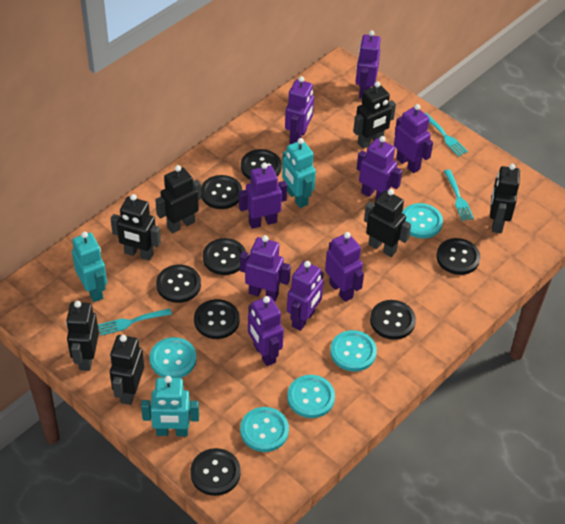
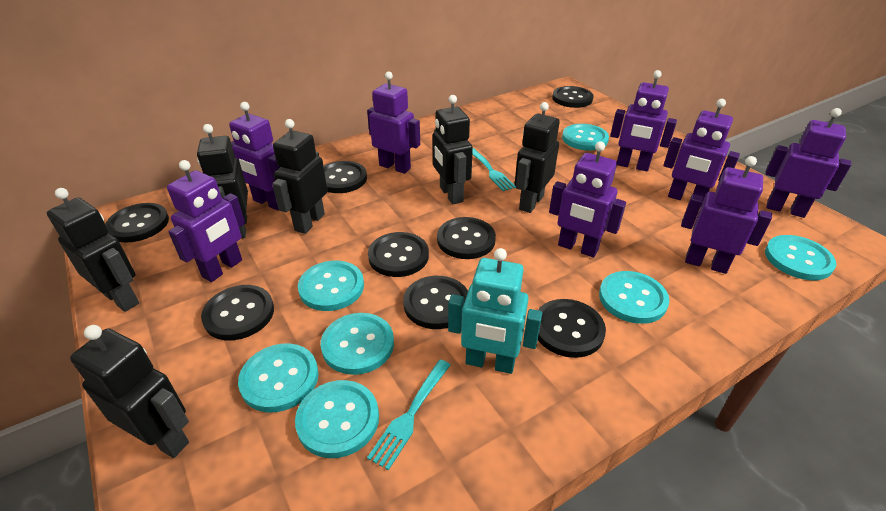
black robot: [66,301,99,371] [110,335,144,405] [111,194,161,261] [155,165,201,234] [353,81,396,149] [364,189,411,257] [490,164,520,233] = 7 -> [47,188,139,312] [70,325,189,458] [197,124,248,238] [272,119,328,234] [432,95,473,204] [515,102,560,213] = 6
purple robot: [239,162,287,229] [240,235,291,301] [248,296,284,366] [285,76,314,144] [287,261,324,331] [325,232,364,302] [356,30,381,99] [357,136,402,200] [394,104,433,173] = 9 -> [167,160,245,282] [229,102,280,210] [367,71,420,174] [549,141,626,257] [610,70,677,171] [663,99,740,205] [681,156,772,274] [765,108,851,218] = 8
turquoise button: [150,337,197,378] [240,407,289,452] [287,375,335,418] [330,330,377,372] [402,203,443,238] = 5 -> [238,343,319,412] [295,380,379,458] [298,261,364,311] [321,313,394,375] [562,124,609,151] [599,271,669,324] [765,235,836,280] = 7
turquoise fork: [98,308,172,336] [425,113,468,156] [444,169,474,221] = 3 -> [367,360,451,470] [472,148,516,191] = 2
turquoise robot: [72,231,107,302] [141,376,199,436] [282,138,316,208] = 3 -> [448,248,542,374] = 1

